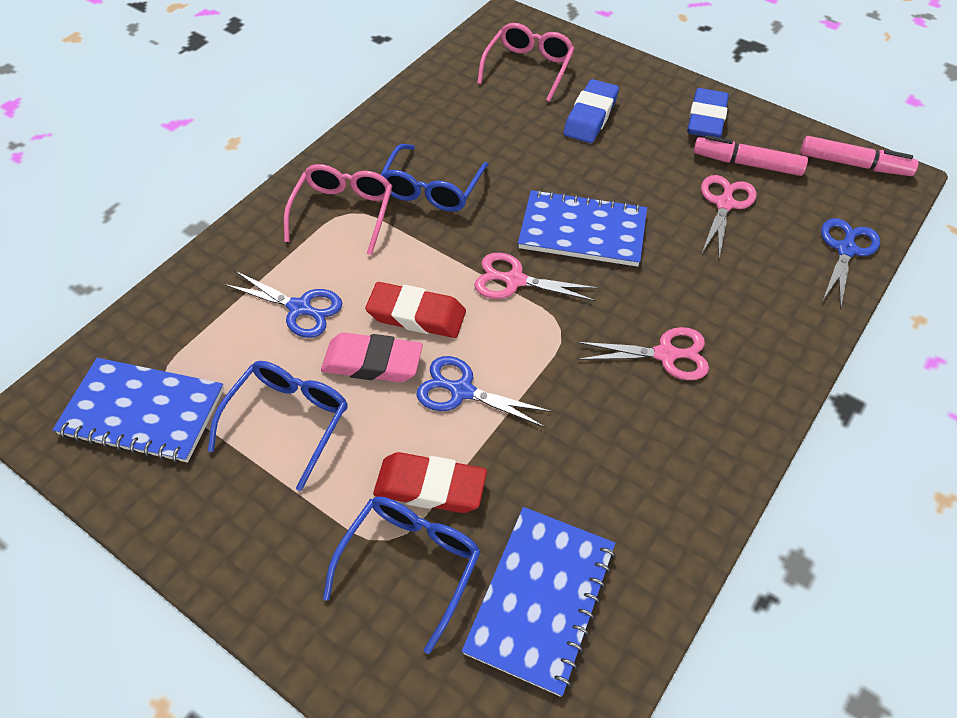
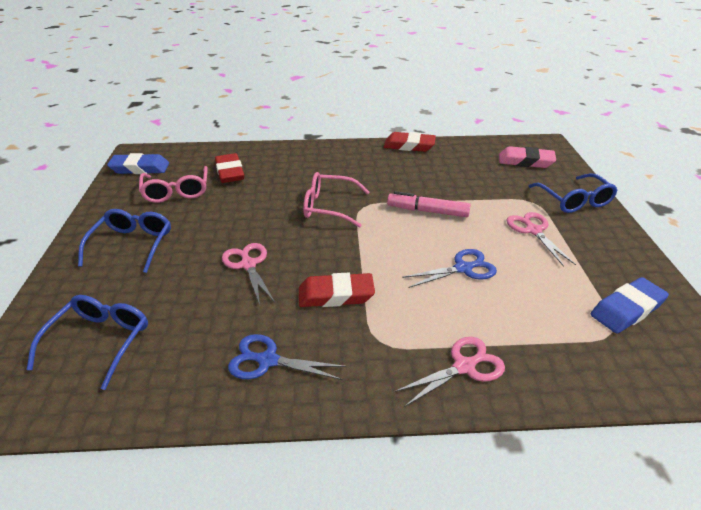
blue notebook: [53,358,224,463] [462,507,615,697] [518,189,647,267] = 3 -> none = 0
blue scissors: [224,271,342,338] [417,356,552,427] [821,218,880,310] = 3 -> [228,334,346,380] [402,249,497,288] = 2
pink marker: [694,135,808,176] [801,136,919,176] = 2 -> [387,191,471,217] = 1
red eraser: [365,282,466,338] [373,452,487,513] = 2 -> [215,153,244,183] [299,273,375,307] [384,132,436,152] = 3

